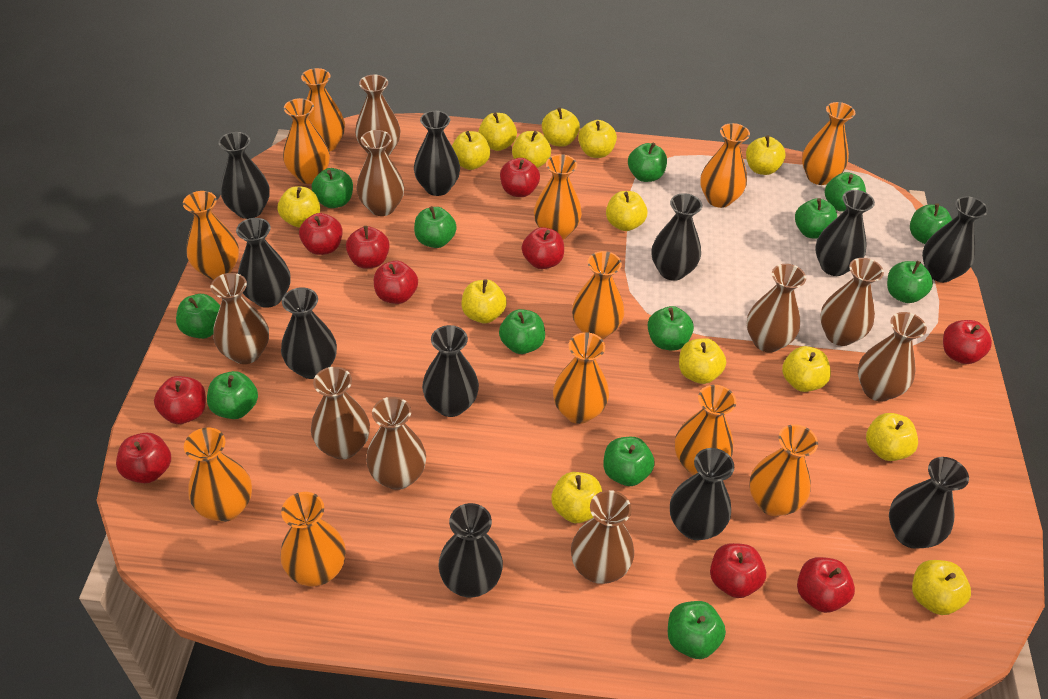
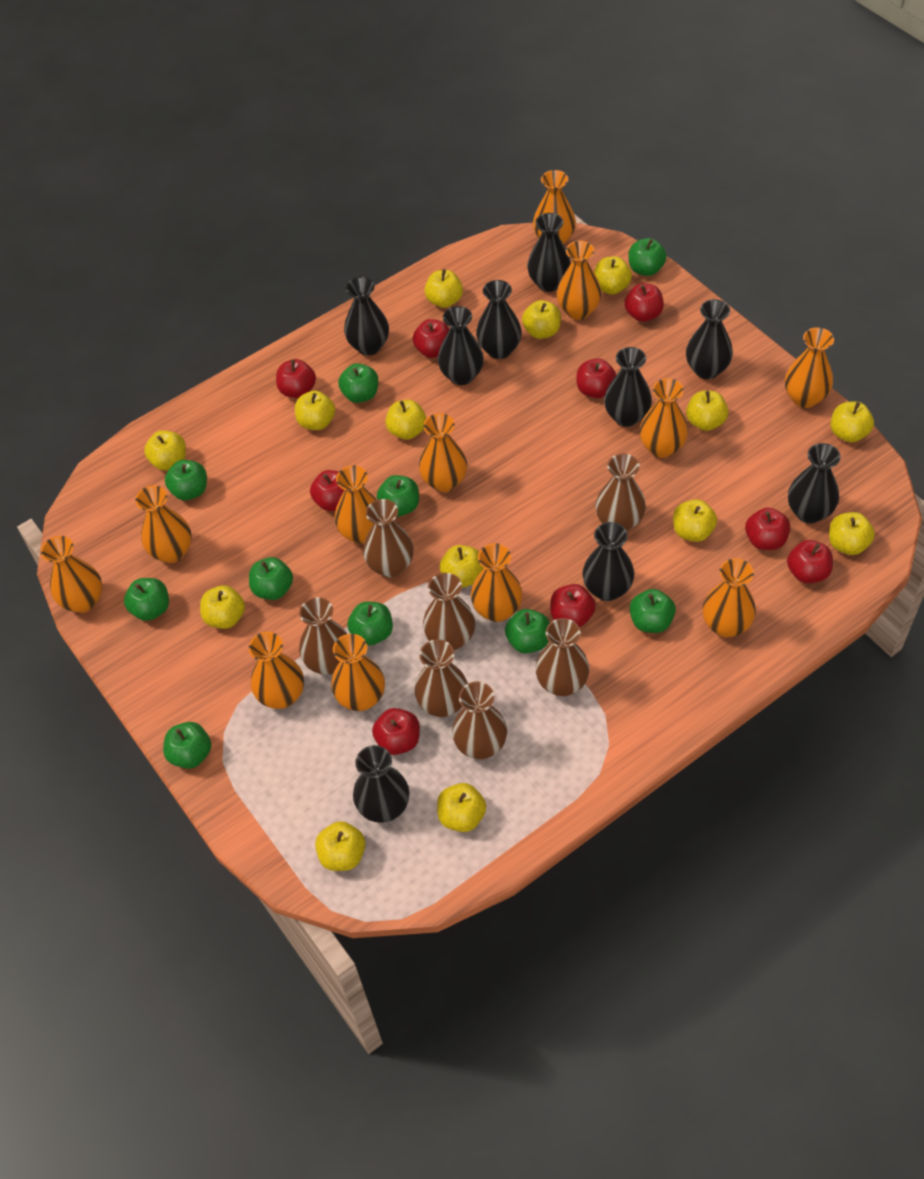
black vase: [218,132,270,219] [236,218,291,308] [281,287,337,379] [414,111,460,196] [422,325,479,417] [438,503,503,598] [652,193,702,281] [670,448,734,540] [815,190,875,276] [889,457,969,548] [922,196,988,282] = 11 -> [344,277,389,355] [353,745,409,823] [438,306,484,385] [476,280,522,359] [527,213,571,292] [583,522,634,601] [604,347,652,427] [686,299,733,379] [788,443,841,523] = 9
brown vase: [210,273,269,364] [311,367,370,460] [355,75,401,156] [356,130,404,216] [366,397,426,490] [571,490,634,584] [747,264,806,352] [820,258,884,346] [858,312,927,401] = 9 -> [299,597,347,675] [363,499,413,577] [414,639,468,717] [423,573,475,650] [452,682,507,759] [535,618,590,696] [596,454,646,531] = 7
green apple: [176,294,220,339] [207,371,258,419] [312,168,353,208] [414,206,457,248] [499,309,545,354] [603,437,655,486] [628,142,667,182] [648,306,694,351] [668,601,726,659] [795,198,837,239] [825,172,866,212] [887,261,933,303] [910,204,952,244] = 13 -> [124,578,169,621] [163,722,211,769] [165,460,207,500] [249,557,293,600] [338,363,378,403] [347,602,393,646] [377,475,419,517] [505,609,550,653] [628,238,667,276] [630,589,676,633] = 10
red apple: [116,433,171,483] [154,376,206,424] [299,213,343,255] [346,226,390,268] [374,261,418,304] [500,158,540,197] [522,227,564,269] [710,543,766,598] [797,557,855,613] [943,320,992,364] = 10 -> [276,359,316,398] [310,470,344,511] [372,708,420,755] [412,319,450,358] [550,584,596,627] [576,358,616,398] [624,283,664,322] [745,508,790,550] [787,540,833,583] = 9

